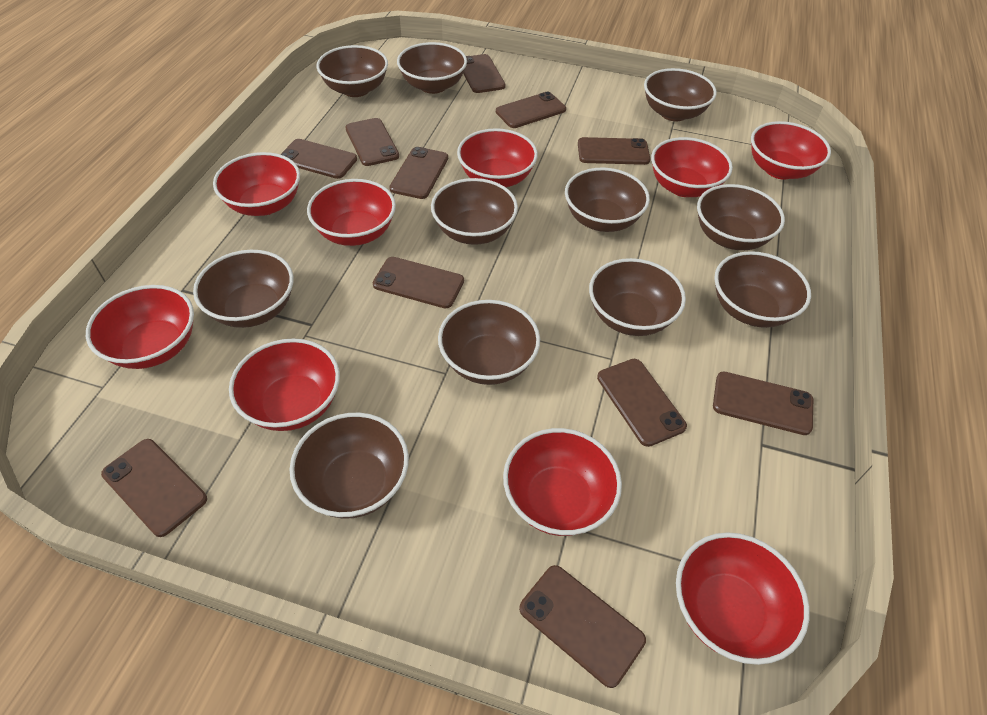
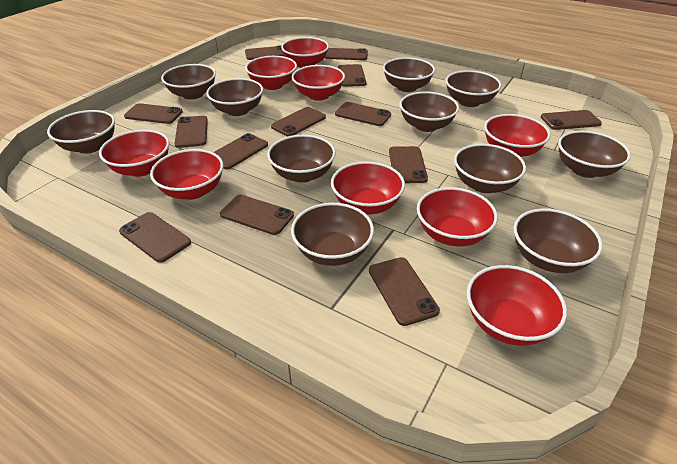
brown phone: [101,439,207,537] [280,139,357,179] [345,118,399,166] [373,257,464,308] [389,147,448,199] [463,54,506,93] [496,92,566,128] [519,565,646,688] [578,137,651,165] [597,359,687,447] [713,372,813,435] = 11 -> [119,212,191,263] [124,103,183,124] [174,116,208,148] [213,133,268,169] [220,195,294,235] [245,45,285,60] [271,107,326,137] [325,48,368,60] [335,102,391,126] [338,64,366,87] [369,257,440,326] [389,146,428,183] [541,110,602,130] = 13

